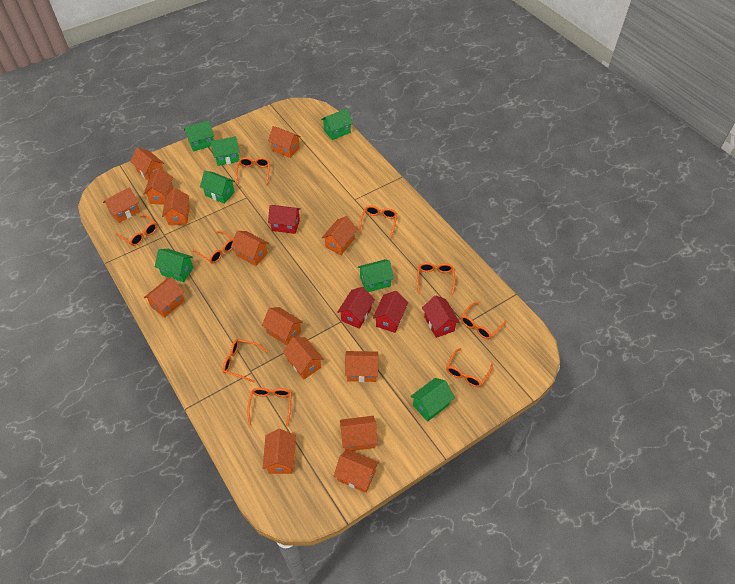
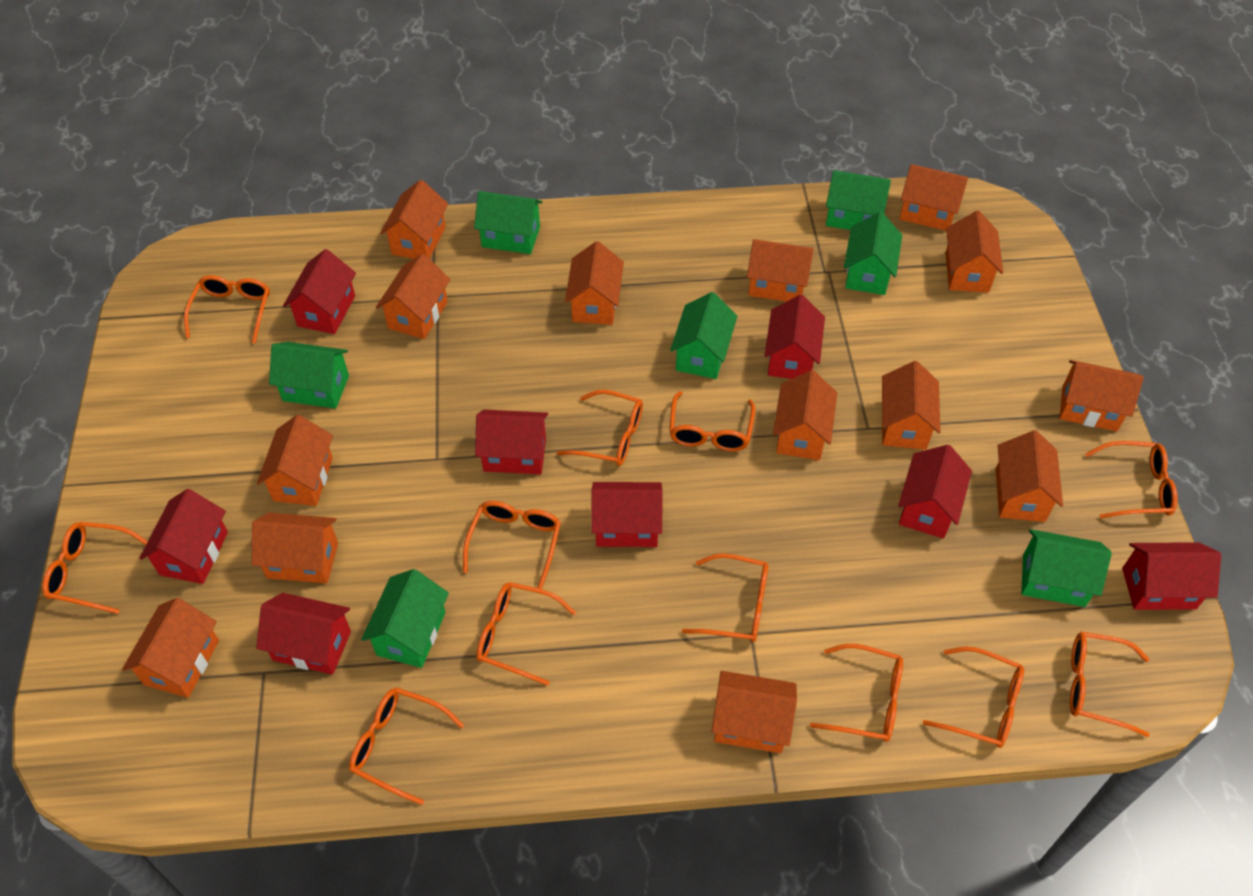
orange glasses: [115,214,158,246] [192,231,233,263] [223,339,268,383] [235,157,270,185] [247,387,292,426] [359,206,397,239] [417,263,455,296] [446,348,493,387] [460,302,507,339] = 9 -> [42,522,148,614] [184,275,270,344] [349,687,464,805] [463,501,561,589] [476,582,576,686] [557,390,643,466] [669,391,755,451] [682,553,769,642] [810,644,903,742] [923,647,1024,748] [1070,632,1150,737] [1085,441,1178,519] = 12
red house: [268,205,301,234] [338,287,375,329] [373,291,408,333] [422,295,460,338] = 4 -> [140,489,228,584] [256,593,351,675] [283,249,356,334] [475,410,548,474] [591,482,663,547] [765,295,825,379] [898,445,972,539] [1122,542,1221,610] = 8

